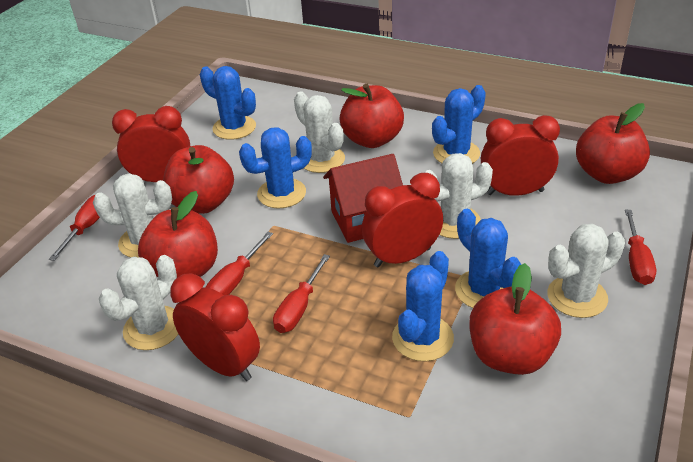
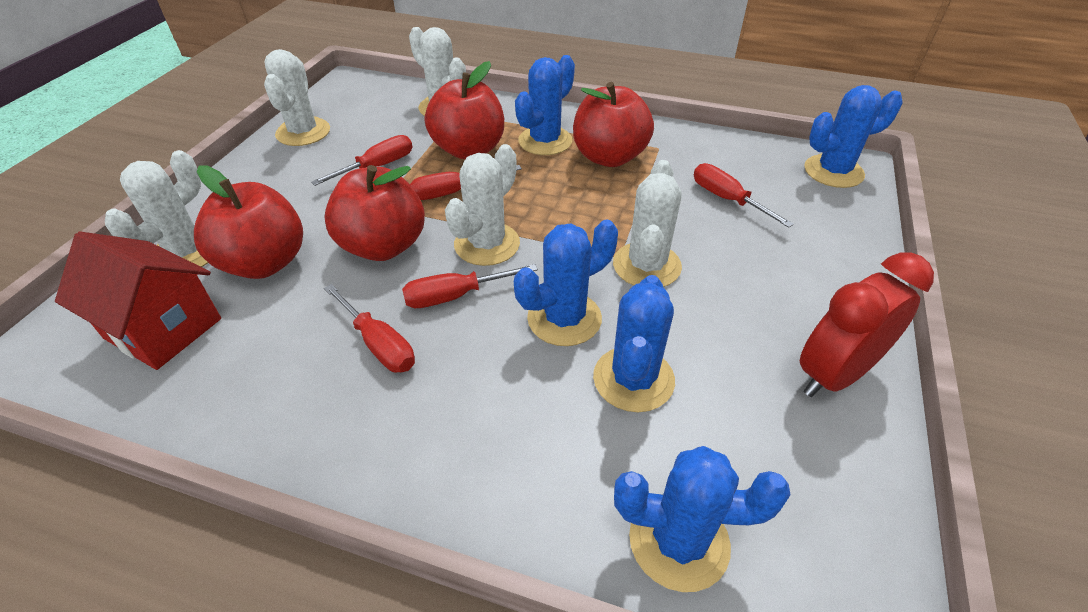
red apple: [138,191,218,277] [163,145,234,214] [340,84,404,148] [470,263,561,375] [576,103,650,184] = 5 -> [194,165,303,279] [324,165,425,261] [425,61,504,159] [573,82,654,167] = 4
red clock: [112,106,190,182] [170,274,260,381] [362,173,443,268] [481,115,560,196] = 4 -> [800,252,934,397] = 1
red screwdriver: [49,194,100,261] [206,232,273,295] [273,254,330,333] [625,210,656,285] = 4 -> [311,135,413,186] [324,284,415,372] [402,264,538,308] [410,165,522,200] [694,163,794,228] = 5

